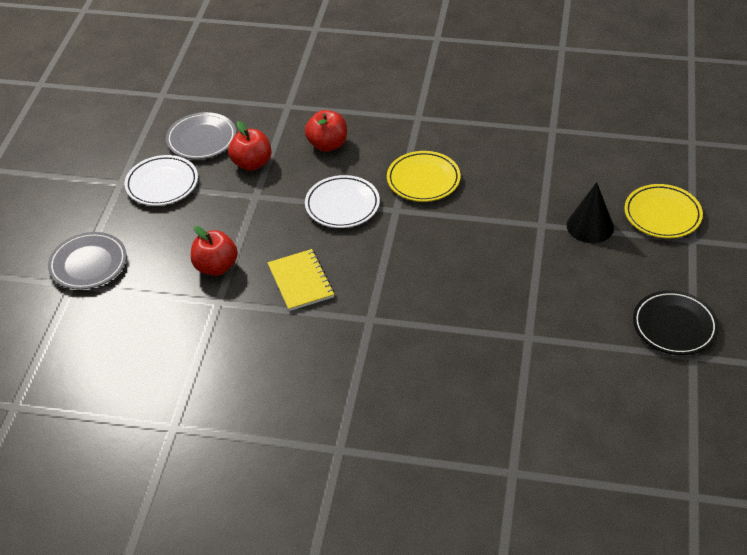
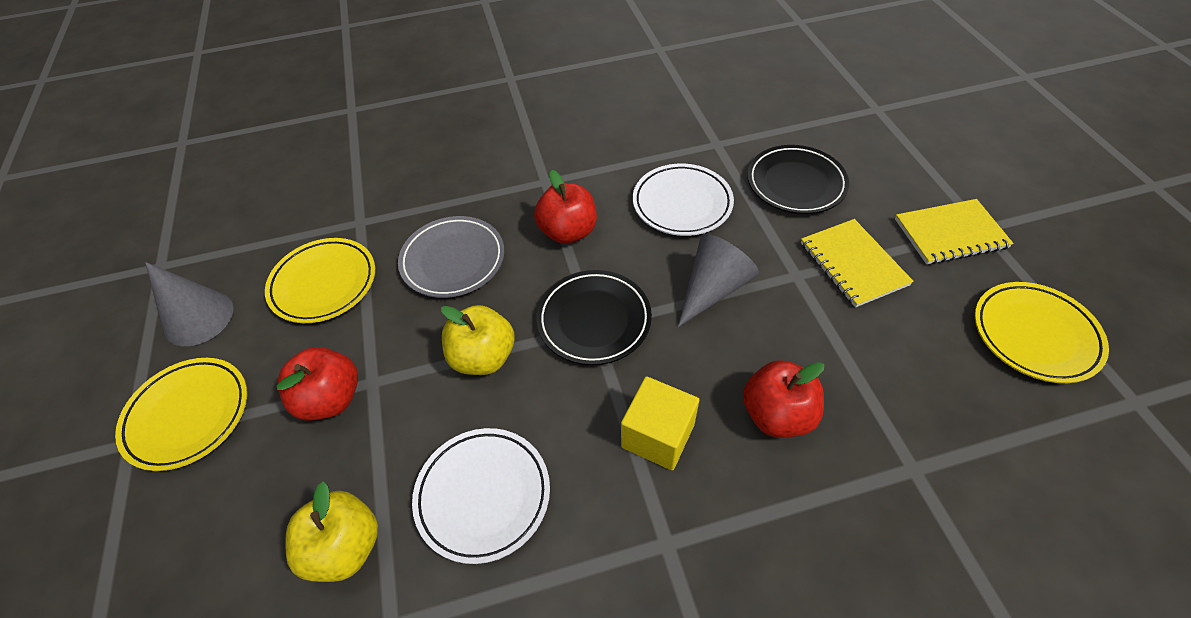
black cone: [567,182,614,243] = 1 -> none = 0
black plate: [633,290,719,355] = 1 -> [536,270,652,365] [747,145,849,214] = 2
grey cone: none = 0 -> [145,262,233,346] [678,234,759,327] = 2
grey plate: [48,232,127,290] [166,112,236,159] = 2 -> [398,216,504,298] = 1
yellow apple: none = 0 -> [286,481,378,582] [441,305,515,375] = 2
yellow cube: none = 0 -> [621,376,699,471] = 1
yellow notebook: [267,249,334,311] = 1 -> [801,219,914,307] [895,199,1014,264] = 2
yellow plate: [387,151,461,202] [624,184,703,238] = 2 -> [115,358,247,471] [265,238,375,323] [975,282,1109,383] = 3

